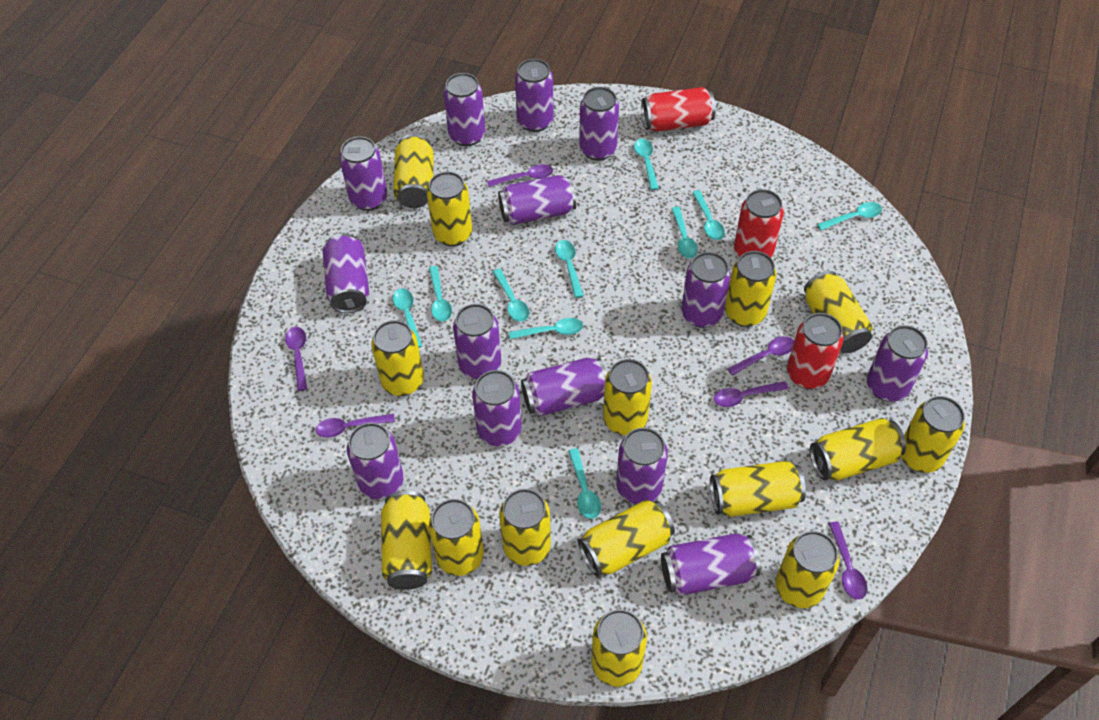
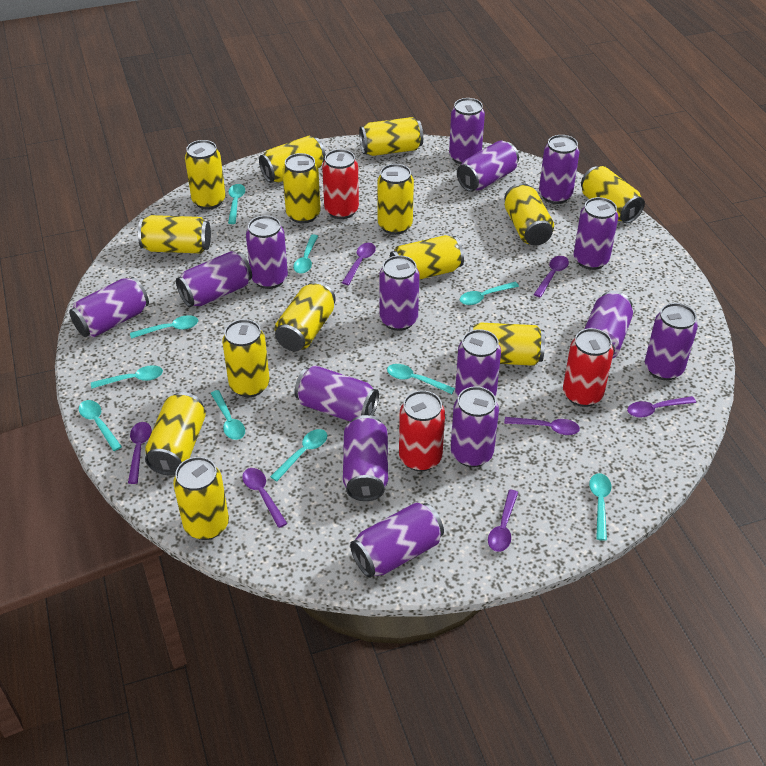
purple can: [323,233,369,313] [339,136,388,211] [347,423,404,499] [444,73,485,146] [453,304,501,380] [472,370,522,446] [498,175,576,225] [515,59,554,132] [521,358,607,416] [579,87,619,161] [616,428,668,504] [661,533,761,596] [681,252,731,328] [867,325,928,402] = 14 -> [69,277,149,338] [176,251,252,307] [246,216,288,289] [294,365,379,422] [343,415,388,501] [350,502,444,578] [379,256,419,331] [449,98,485,164] [451,386,499,467] [455,329,501,397] [457,141,519,192] [539,135,579,204] [574,197,618,270] [585,291,633,359] [645,303,698,380] = 15
purple spoon: [285,327,307,391] [316,414,395,438] [487,164,553,187] [714,381,788,407] [728,336,794,376] [829,522,867,600] = 6 -> [128,422,152,484] [242,468,287,528] [342,243,376,285] [488,490,518,552] [504,417,580,435] [534,256,569,297] [627,396,696,418] = 7
yellow can: [371,320,424,396] [381,491,432,590] [393,134,434,208] [427,172,472,246] [429,499,484,576] [499,489,551,566] [578,500,675,577] [591,609,647,687] [603,359,652,435] [710,461,806,517] [725,251,777,327] [775,531,839,608] [804,271,873,353] [810,418,906,481] [901,396,965,473] = 15 -> [138,215,211,253] [145,392,206,475] [173,457,229,540] [185,140,226,209] [222,319,270,397] [259,136,326,183] [275,281,336,351] [282,153,321,224] [359,117,423,156] [377,164,414,235] [390,235,464,280] [469,323,545,366] [504,183,554,246] [581,166,645,223] = 14

